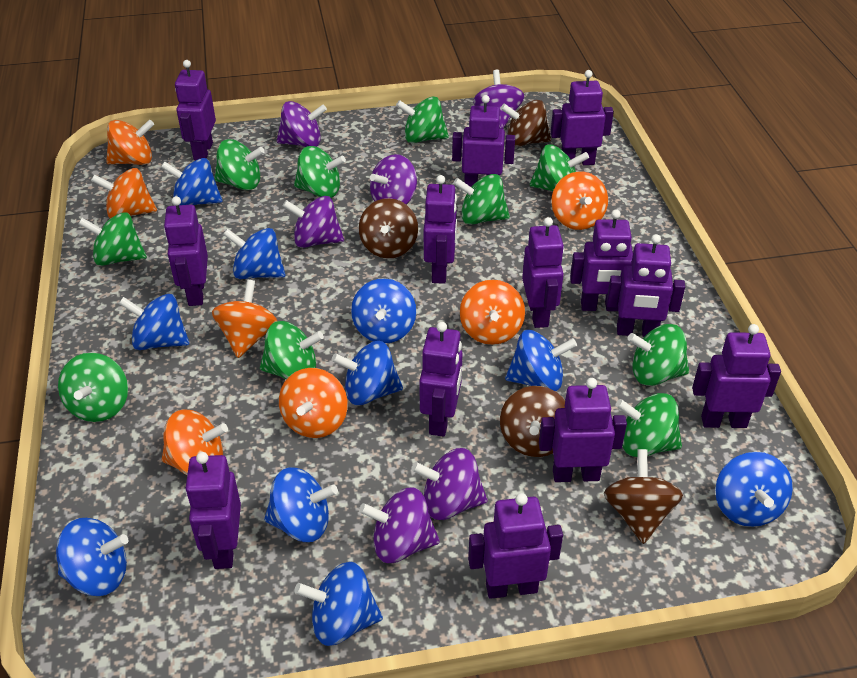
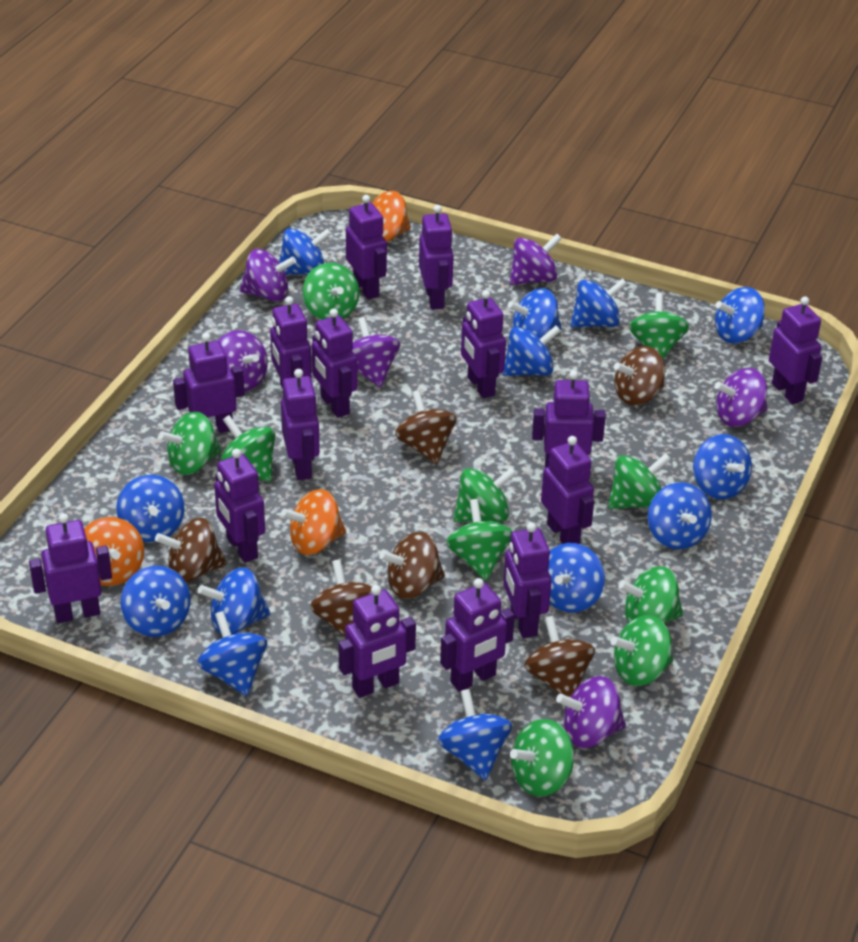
blue spinning top: [56,518,128,596] [119,294,189,350] [161,158,223,205] [223,228,285,279] [264,467,338,542] [294,562,383,646] [332,341,403,405] [351,278,416,343] [505,330,577,391] [715,452,793,527] = 10 -> [116,475,185,542] [121,566,191,637] [197,611,267,696] [198,567,270,635] [279,228,332,275] [438,689,512,780] [502,326,561,376] [508,288,561,339] [548,543,605,613] [570,278,627,328] [648,482,712,549] [693,434,752,499] [715,287,765,344] = 13
brown spinning top: [359,198,418,259] [500,386,565,457] [501,100,551,147] [604,449,683,544] = 4 -> [155,518,227,583] [310,559,372,637] [379,532,445,599] [395,390,456,464] [524,616,595,697] [614,346,665,405] = 6
orange spinning top: [91,168,157,219] [106,120,154,165] [162,409,228,475] [212,280,277,358] [279,368,348,438] [460,280,525,345] [551,171,608,230] = 7 -> [84,517,144,586] [281,489,346,555] [360,191,411,242] = 3
purple robot: [164,196,208,306] [175,60,216,161] [185,452,241,569] [419,322,463,437] [424,175,457,284] [452,95,515,187] [468,493,563,599] [522,217,564,328] [539,378,627,482] [551,70,614,165] [570,209,633,311] [606,234,685,337] [692,324,781,428] = 13 -> [29,513,112,623] [173,333,244,433] [214,449,265,563] [270,296,312,388] [281,369,320,480] [312,308,357,418] [338,585,416,698] [346,195,387,299] [419,205,454,310] [440,578,515,692] [461,290,506,398] [503,522,552,638] [532,370,606,468] [541,436,594,544] [769,296,822,404] = 15

